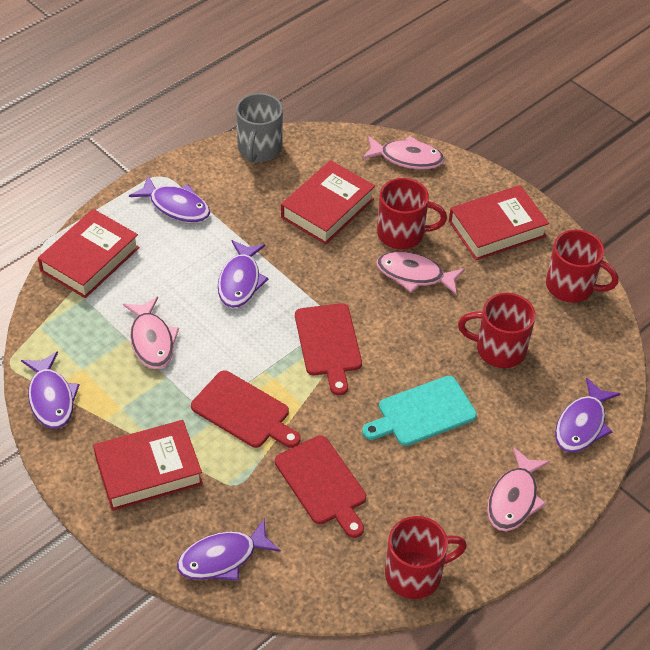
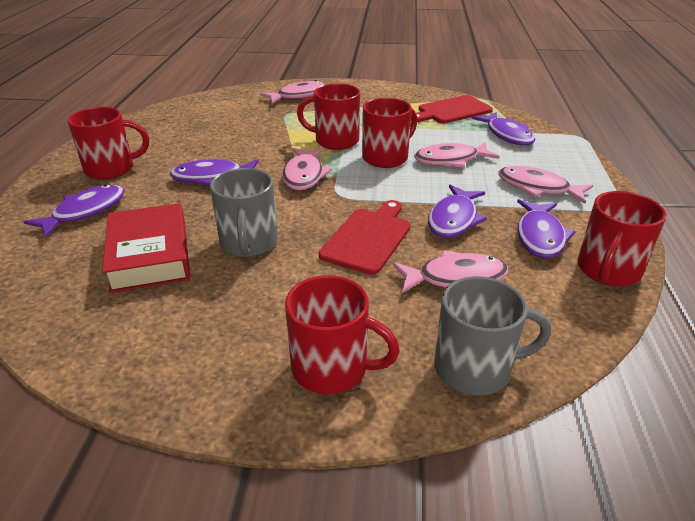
grey mug: [236,93,283,163] = 1 -> [210,168,278,257] [434,276,551,395] = 2
pink fish: [123,297,179,369] [362,136,445,169] [377,251,465,295] [487,447,550,531] = 4 -> [260,80,326,104] [282,148,332,190] [393,250,509,293] [414,142,500,168] [499,166,593,204] = 5
red book: [38,209,139,298] [93,420,203,511] [281,160,375,244] [449,185,549,260] = 4 -> [102,203,190,293] = 1
red cutting board: [191,370,300,448] [275,435,366,538] [295,303,362,395] = 3 -> [319,200,411,275] [416,95,493,124] = 2
red mug: [377,178,447,249] [385,516,467,599] [458,293,536,368] [546,230,618,303] = 4 -> [68,107,149,179] [285,275,400,394] [297,83,360,150] [362,98,417,168] [577,191,666,286] = 5
turquoise cutting board: [362,376,477,446] = 1 -> none = 0

